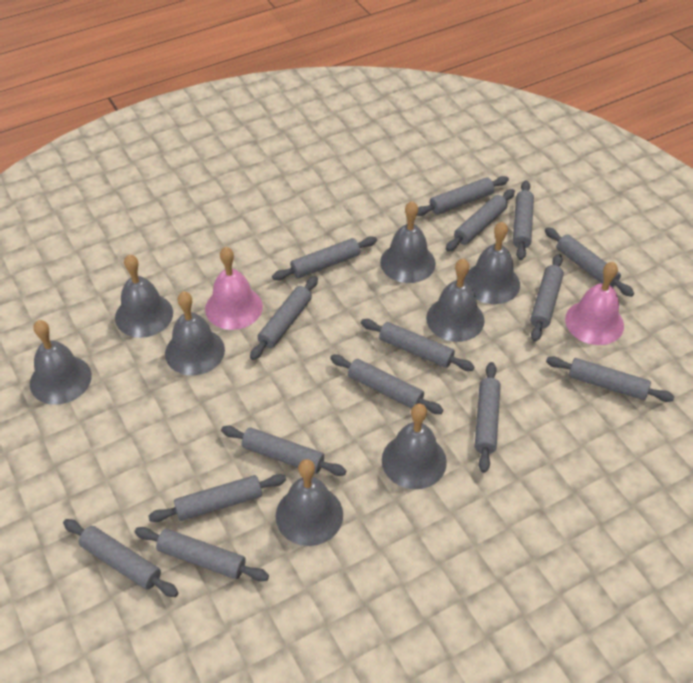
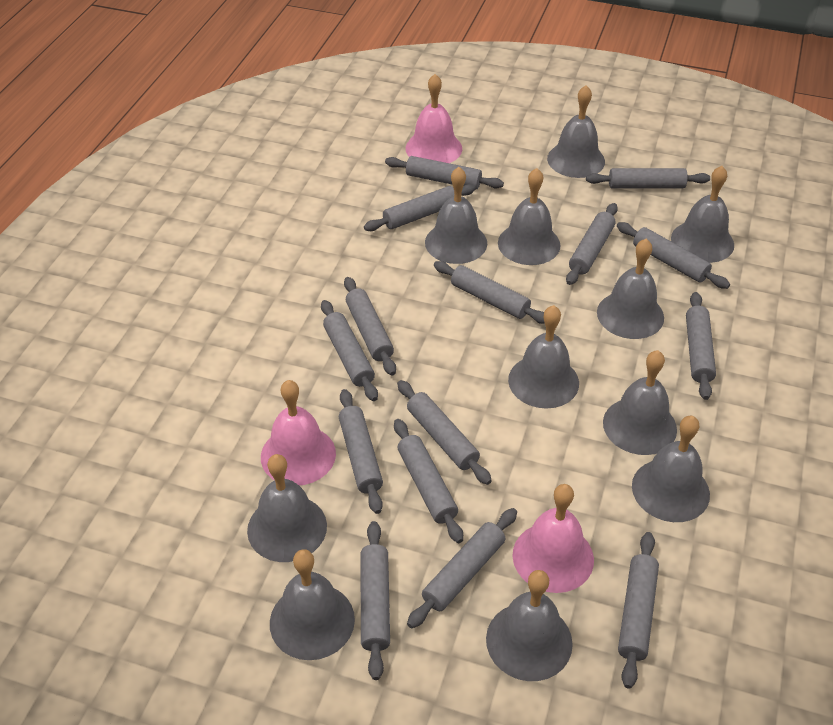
grey bell: [30,320,92,405] [115,254,173,338] [165,291,225,375] [276,459,343,546] [380,201,436,283] [382,403,447,489] [426,258,484,342] [464,222,520,304] = 8 -> [247,454,327,562] [270,549,355,660] [425,167,487,264] [486,570,573,681] [498,168,561,265] [508,305,579,409] [547,85,605,178] [597,239,664,339] [603,350,677,455] [632,416,710,522] [671,166,734,263] = 11
pink bell: [205,247,263,330] [565,262,624,345] = 2 -> [261,380,336,485] [406,74,462,163] [512,484,594,593] = 3

